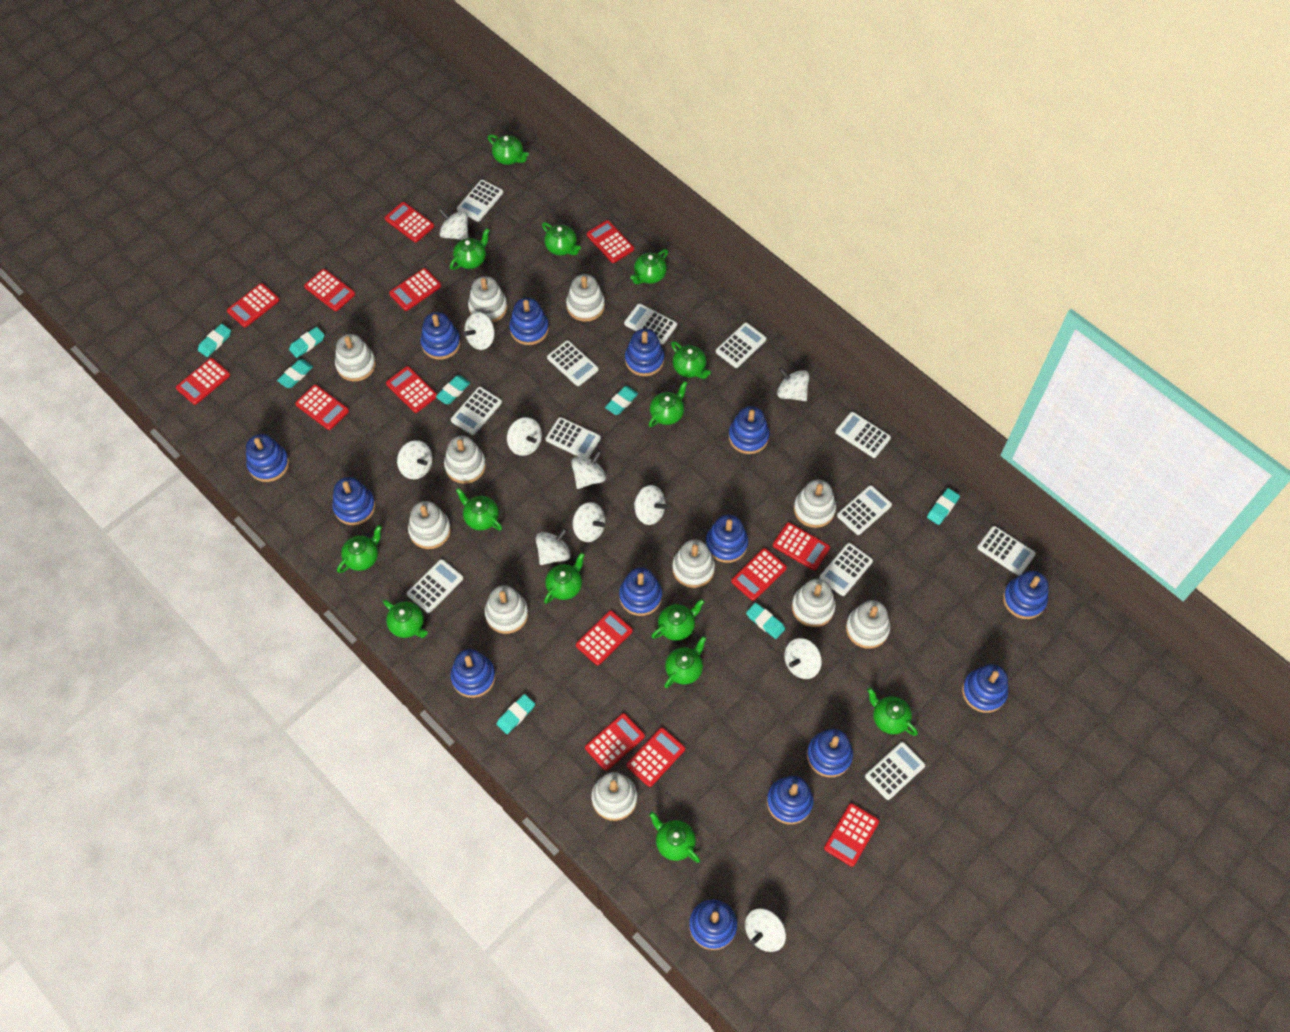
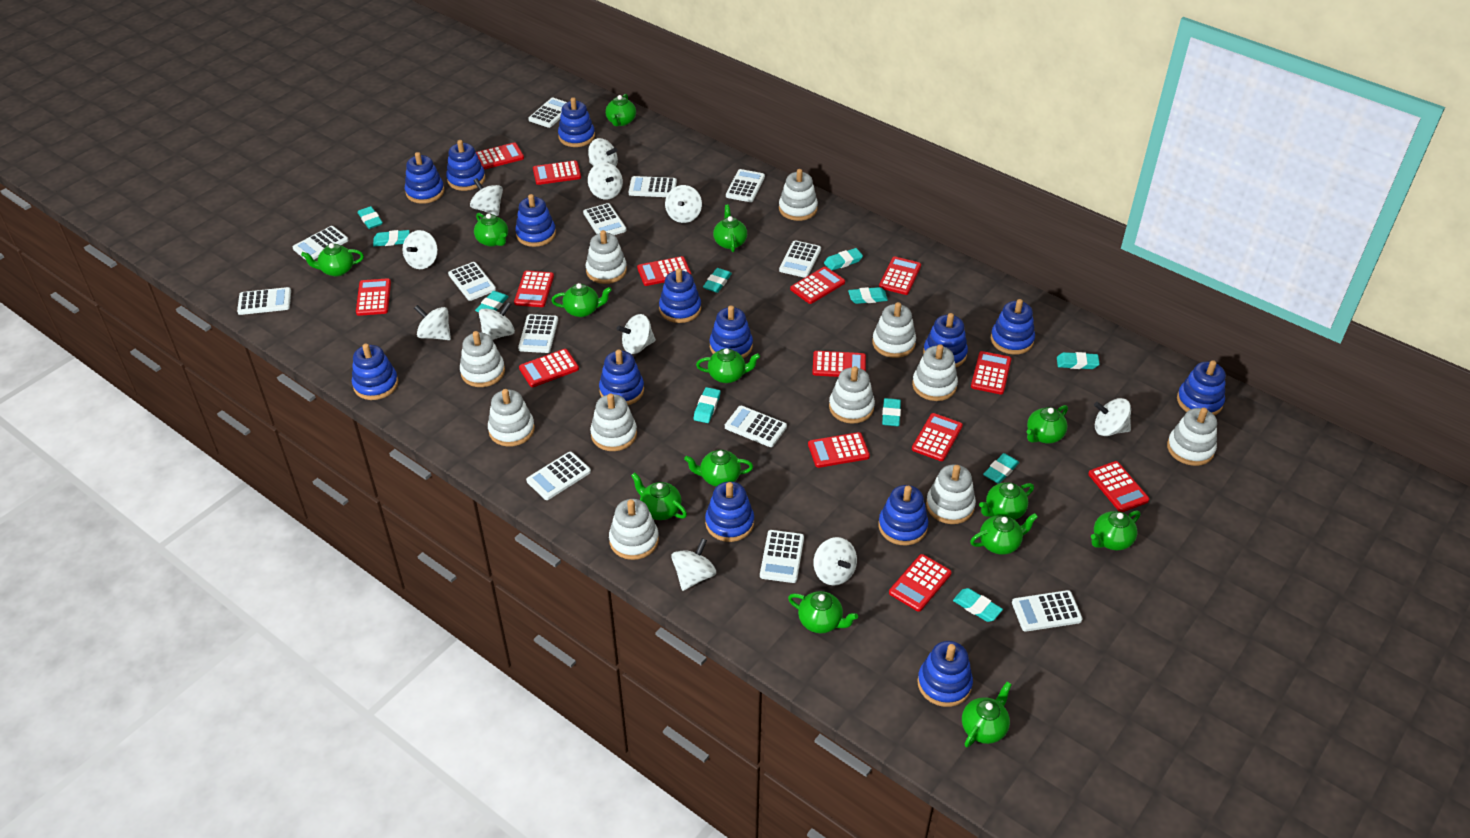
turquoise eraser: [198,324,231,357] [277,359,313,388] [289,327,325,358] [436,375,470,404] [496,694,535,734] [605,386,638,415] [746,603,785,639] [927,488,960,525] = 8 -> [358,206,383,229] [373,230,410,247] [475,291,509,313] [693,387,721,423] [703,268,732,293] [824,248,863,270] [848,287,888,304] [882,398,901,426] [953,588,1003,622] [983,453,1019,484] [1057,352,1100,369] = 11
white calculator: [407,559,463,613] [451,387,502,435] [457,180,503,222] [546,417,601,458] [547,340,599,386] [624,303,677,344] [716,322,766,368] [819,543,873,596] [835,412,891,458] [837,485,892,535] [865,742,925,800] [977,526,1036,576] = 12 -> [237,287,291,315] [293,226,349,260] [448,262,496,301] [518,314,558,353] [526,452,591,500] [528,98,567,128] [583,203,626,235] [629,176,677,197] [725,406,787,447] [726,169,765,202] [760,530,804,583] [779,240,821,278] [1012,590,1083,632] = 13

